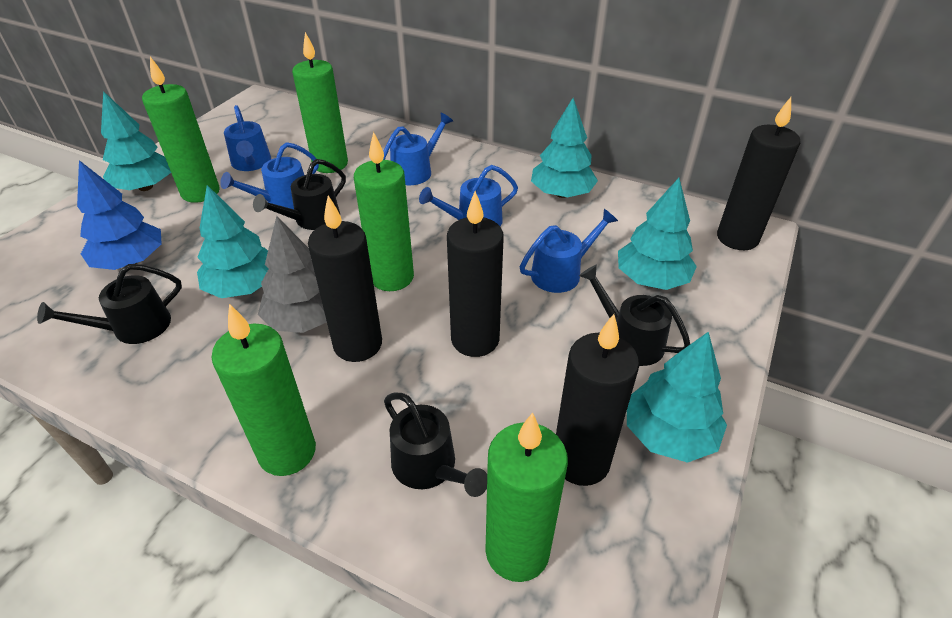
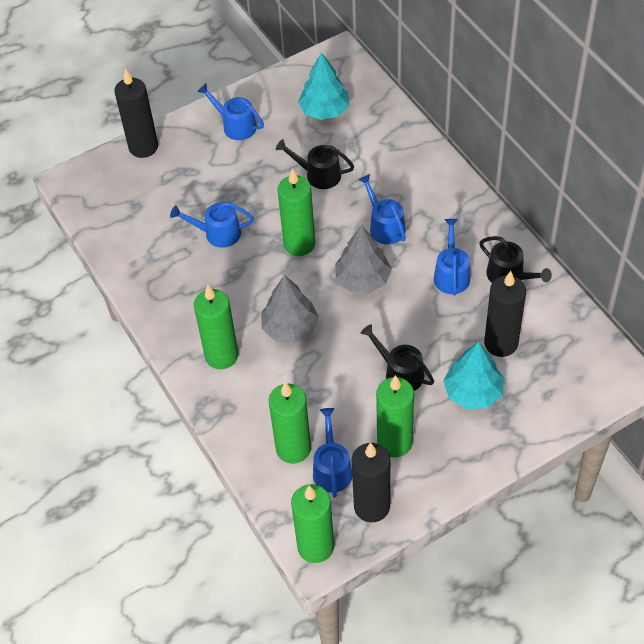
black candle: [308,196,382,362] [447,191,504,357] [556,314,639,486] [717,97,800,250] = 4 -> [114,69,158,158] [351,443,390,522] [484,271,526,357] = 3
black watering can: [37,264,182,344] [253,159,346,230] [384,393,487,497] [579,265,690,366] = 4 -> [276,139,354,189] [361,324,434,391] [479,236,552,283] = 3
blue tree: [77,160,162,270] = 1 -> none = 0
grey tree: [258,216,327,333] = 1 -> [261,275,319,343] [335,225,392,293] = 2
turquoise tree: [101,91,171,191] [197,185,269,298] [531,98,598,198] [618,178,697,290] [627,332,727,463] = 5 -> [298,52,349,120] [443,341,504,409] = 2

